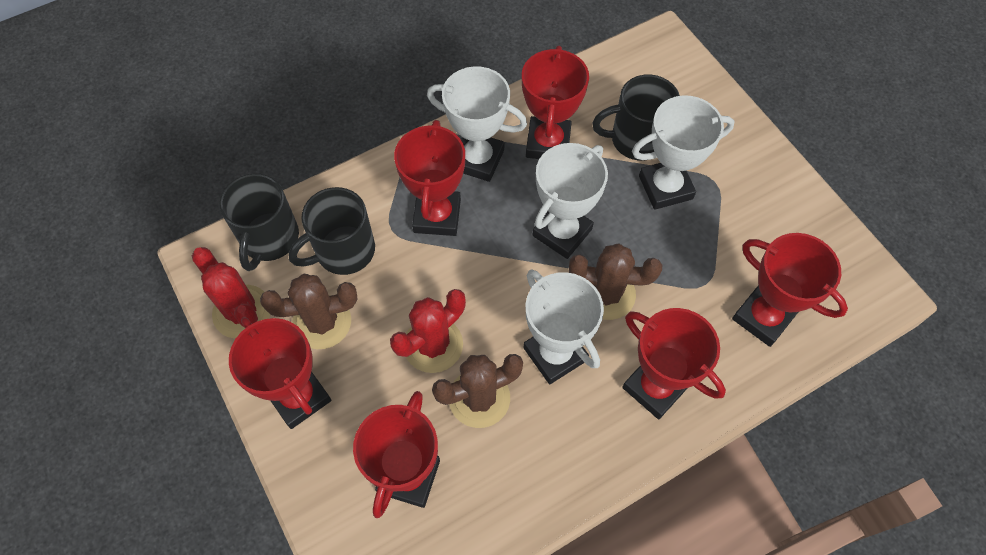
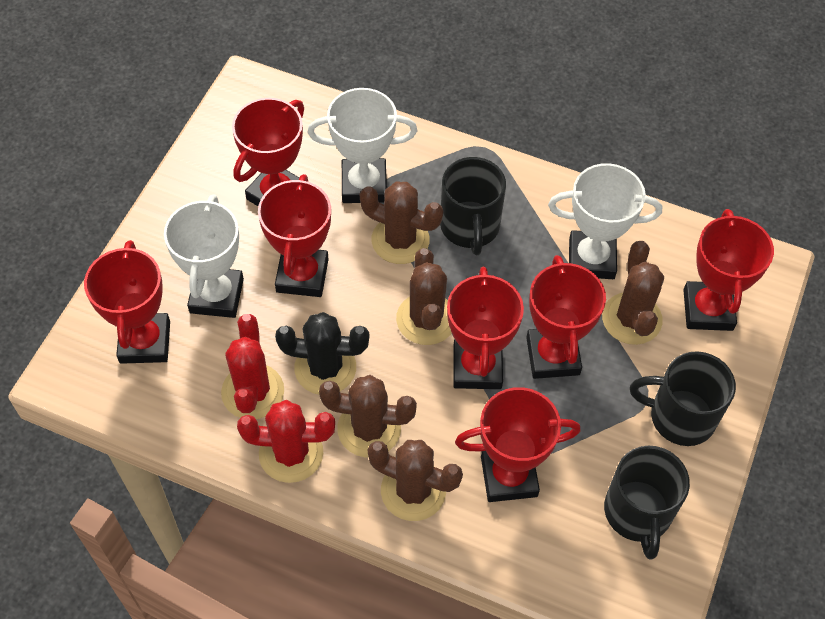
black cactus: none = 0 -> [275,312,369,395] = 1
brown cactus: [260,274,358,349] [432,354,523,428] [569,243,662,320] = 3 -> [319,375,417,457] [360,182,443,264] [368,440,463,521] [396,248,452,345] [602,241,664,345] = 5
red trophy: [229,317,331,429] [353,391,440,518] [394,120,465,236] [522,46,589,159] [622,308,726,419] [732,233,848,347] = 6 -> [84,240,170,364] [232,98,304,206] [258,174,331,297] [447,267,524,389] [455,387,581,502] [526,255,606,379] [683,209,774,331] = 7
white trophy: [427,66,527,182] [524,269,604,384] [533,143,608,259] [632,95,735,210] = 4 -> [164,194,244,318] [308,88,417,203] [548,163,662,279] = 3

